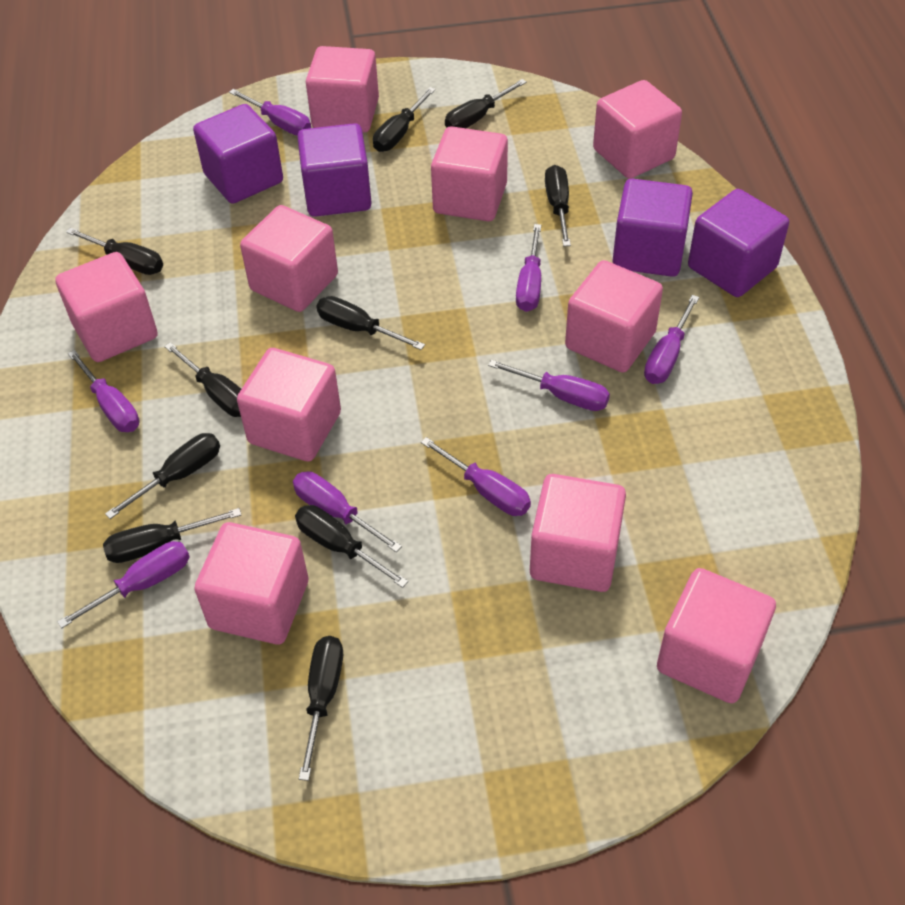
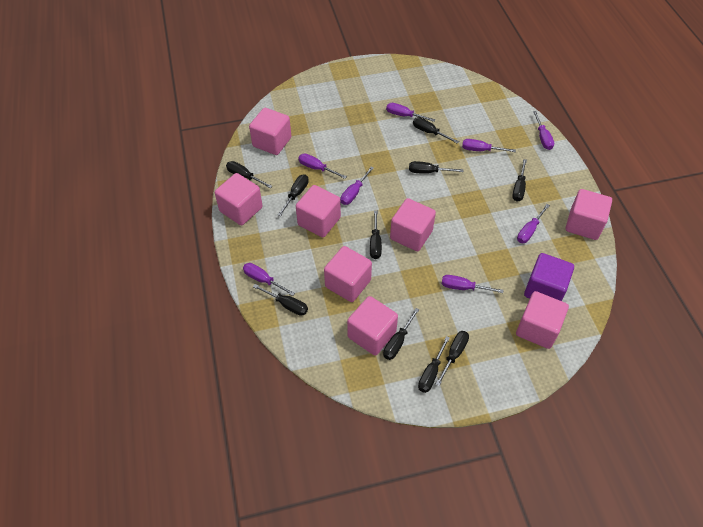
pink cube: [55,252,158,362] [194,522,308,644] [237,348,341,461] [240,205,338,312] [306,46,379,132] [431,126,508,221] [530,474,626,592] [565,260,663,373] [593,80,682,179] [657,568,776,703] = 10 -> [215,173,263,225] [249,108,291,155] [296,185,341,237] [324,246,372,302] [347,296,398,356] [390,198,436,251] [516,291,569,349] [566,189,612,240] = 8
purple cube: [193,104,283,204] [297,123,372,217] [612,179,693,277] [688,189,789,297] = 4 -> [524,253,574,301] = 1

